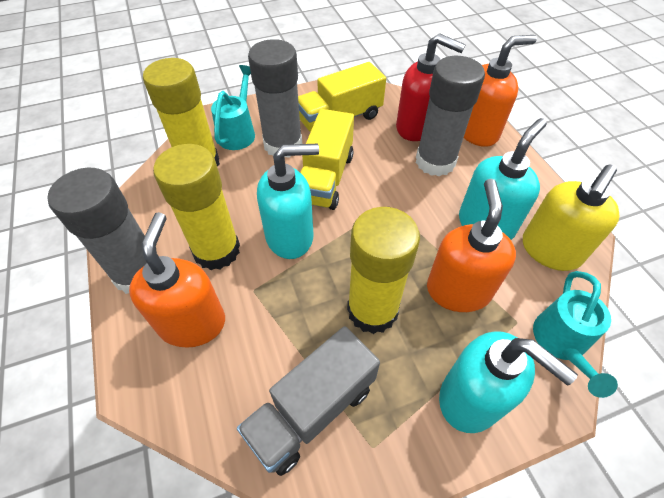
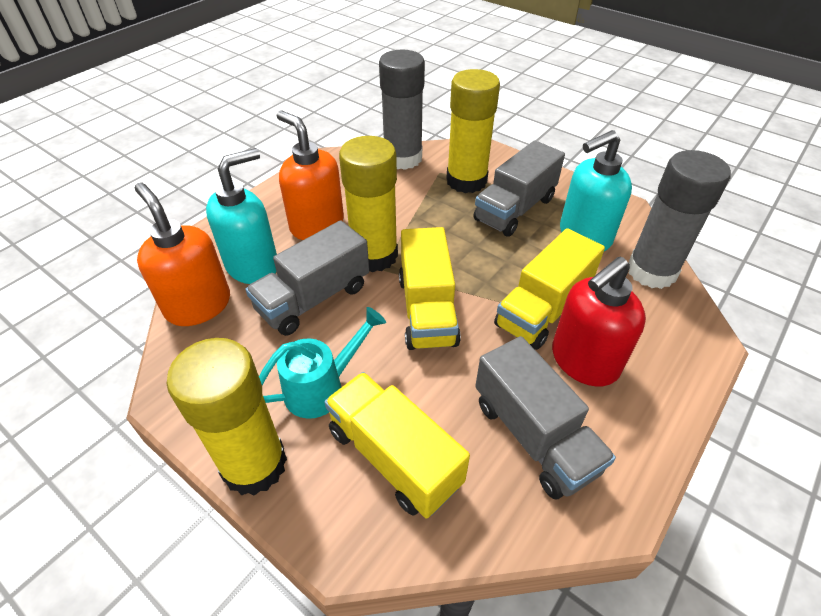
grey glue stick: [47,168,147,294] [248,39,302,158] [416,56,485,176] = 3 -> [379,50,425,170] [628,150,731,289] = 2
grey truck: [237,326,380,476] = 1 -> [245,220,369,336] [473,140,565,237] [475,336,616,500] = 3
orange soap dispenser: [129,212,225,348] [427,179,516,312] [464,35,537,147] = 3 -> [134,183,230,326] [276,111,344,240] = 2
turquoise soap dispenser: [257,144,319,259] [439,331,578,433] [459,118,547,240] = 3 -> [206,148,277,284] [560,130,632,251] = 2
turquoise watering can: [211,65,255,150] [533,271,618,398] = 2 -> [259,307,386,419] = 1
yellow soap dispenser: [523,164,620,271] = 1 -> none = 0
yellow truck: [298,62,386,132] [300,109,354,210] = 2 -> [324,372,470,519] [399,227,461,350] [494,228,605,350] = 3

